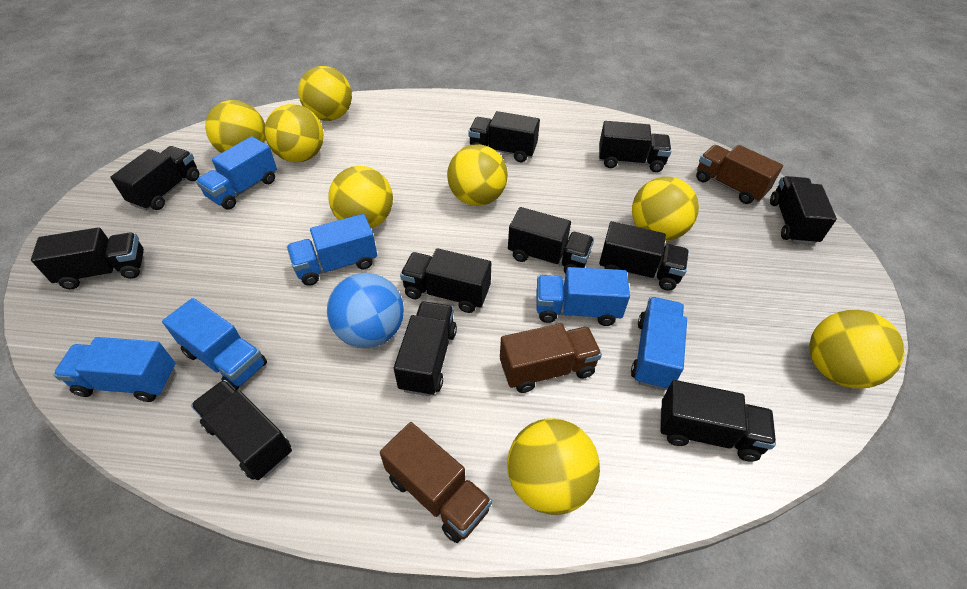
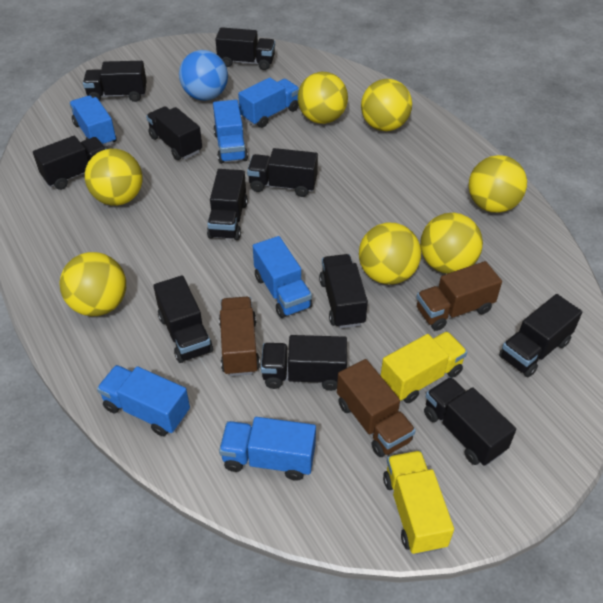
yellow ball: [205,100,266,153] [264,104,324,162] [298,66,352,121] [329,166,393,228] [447,144,508,206] [507,418,600,515] [632,177,699,241] [810,310,905,389] = 8 -> [60,252,126,316] [85,149,142,206] [298,72,348,124] [359,223,421,285] [361,79,412,131] [420,213,483,274] [469,155,527,213] = 7
yellow truck: none = 0 -> [381,331,467,403] [383,451,454,555] = 2

